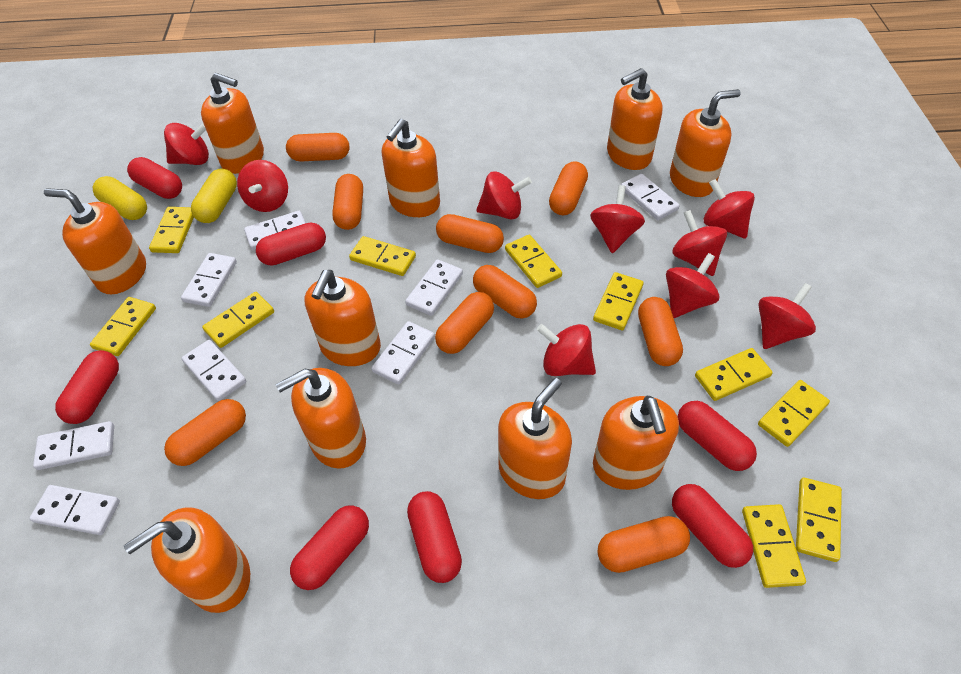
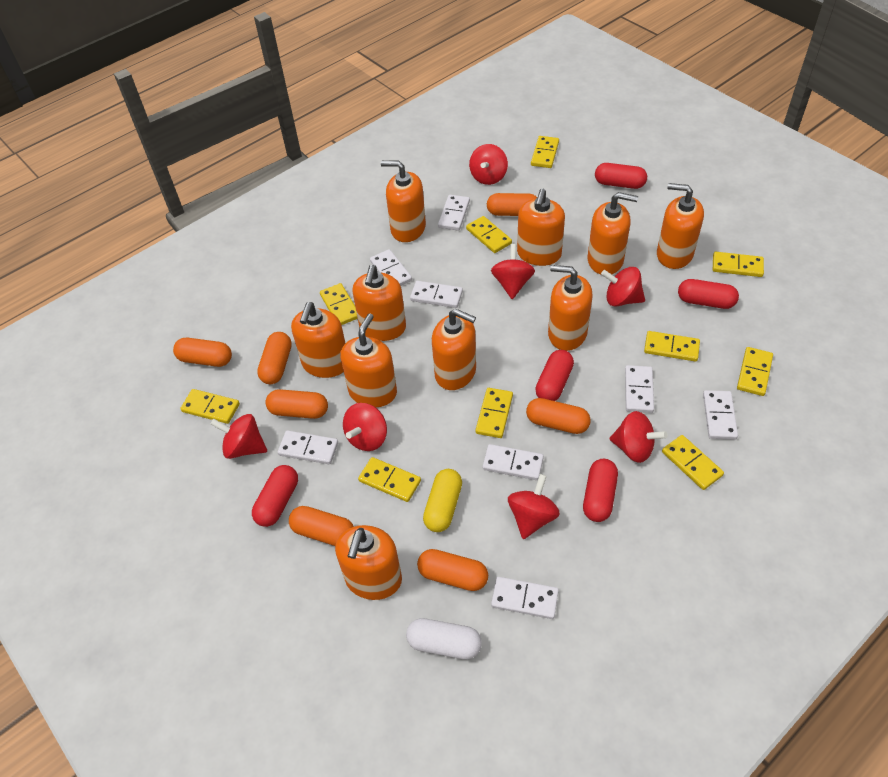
orange capsule: [164,399,246,466] [286,133,350,162] [332,174,363,230] [435,292,494,354] [436,214,504,253] [473,265,537,318] [549,161,588,215] [597,516,690,573] [638,297,683,366] = 9 -> [173,338,232,367] [257,332,292,384] [265,389,328,419] [289,506,354,546] [417,549,488,591] [487,193,537,216] [526,398,591,434] = 7
red capsule: [55,350,119,424] [127,157,182,199] [256,222,326,266] [290,505,369,590] [407,491,462,583] [672,484,753,568] [678,401,757,471] = 7 -> [252,465,298,527] [535,350,574,401] [583,459,618,522] [595,163,647,189] [678,279,739,309] = 5
red spinning top: [164,123,209,165] [237,160,288,212] [476,171,532,220] [537,324,596,376] [590,185,645,253] [666,253,719,318] [672,210,727,276] [704,179,755,239] [758,283,816,349] = 9 -> [210,414,267,459] [343,403,387,451] [469,144,508,185] [491,244,535,299] [508,474,560,539] [601,267,645,306] [609,411,667,463] = 7
white capsule: none = 0 -> [406,618,482,660] = 1
yellow capsule: [93,176,147,220] [191,169,237,223] = 2 -> [423,469,462,532] = 1

